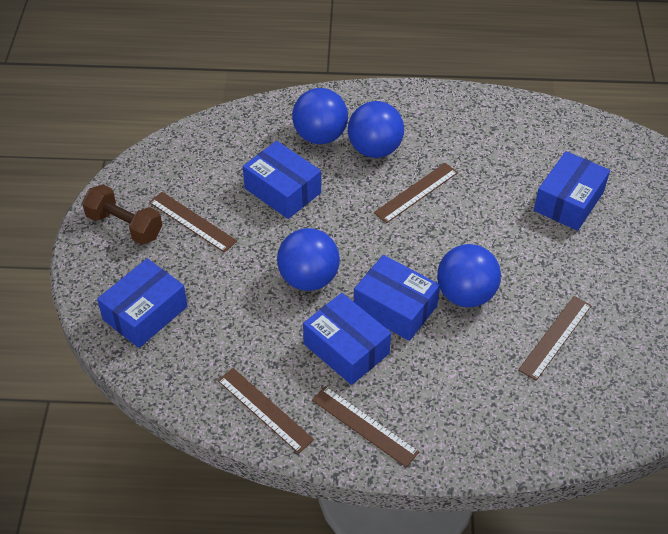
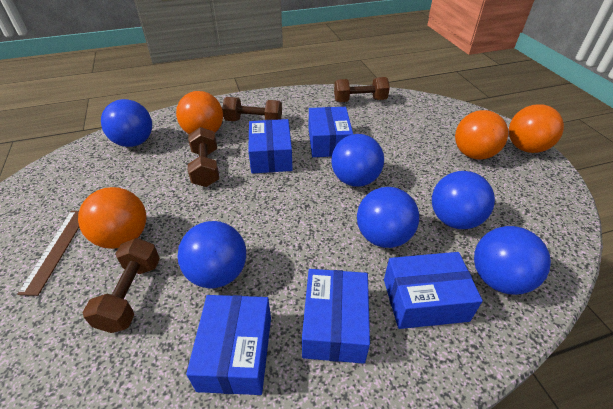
blue ball: [277,228,340,291] [292,88,348,144] [348,101,404,158] [437,244,501,307] = 4 -> [101,99,152,147] [177,221,246,288] [331,134,384,187] [357,187,419,248] [432,171,495,229] [474,226,551,295] = 6
brown dumbbell: [82,184,162,245] = 1 -> [82,238,160,333] [188,127,219,187] [222,97,282,121] [334,77,390,102] = 4
brown ruler: [149,192,237,253] [217,368,314,454] [312,386,419,467] [374,163,458,223] [518,296,592,381] = 5 -> [17,211,79,296] = 1
orange ball: none = 0 -> [78,187,147,249] [176,91,223,134] [455,110,508,160] [509,104,564,153] = 4

